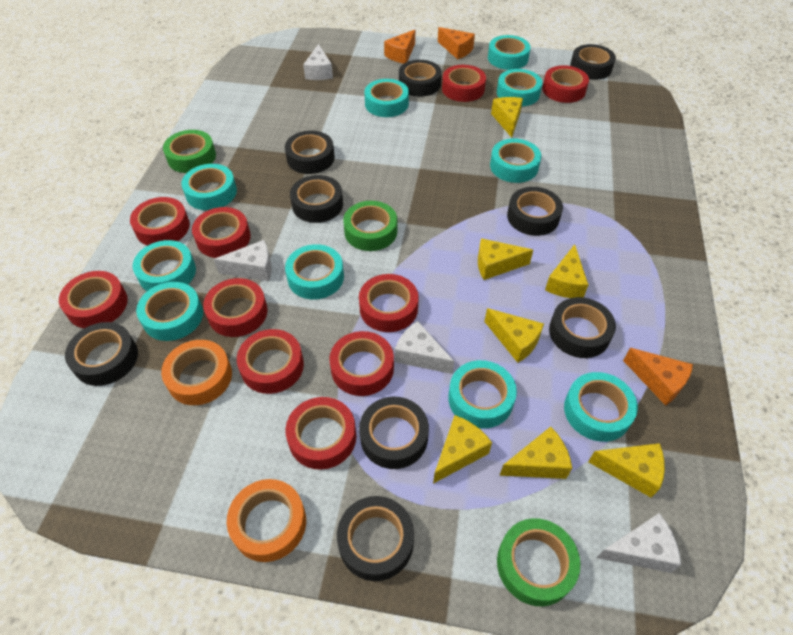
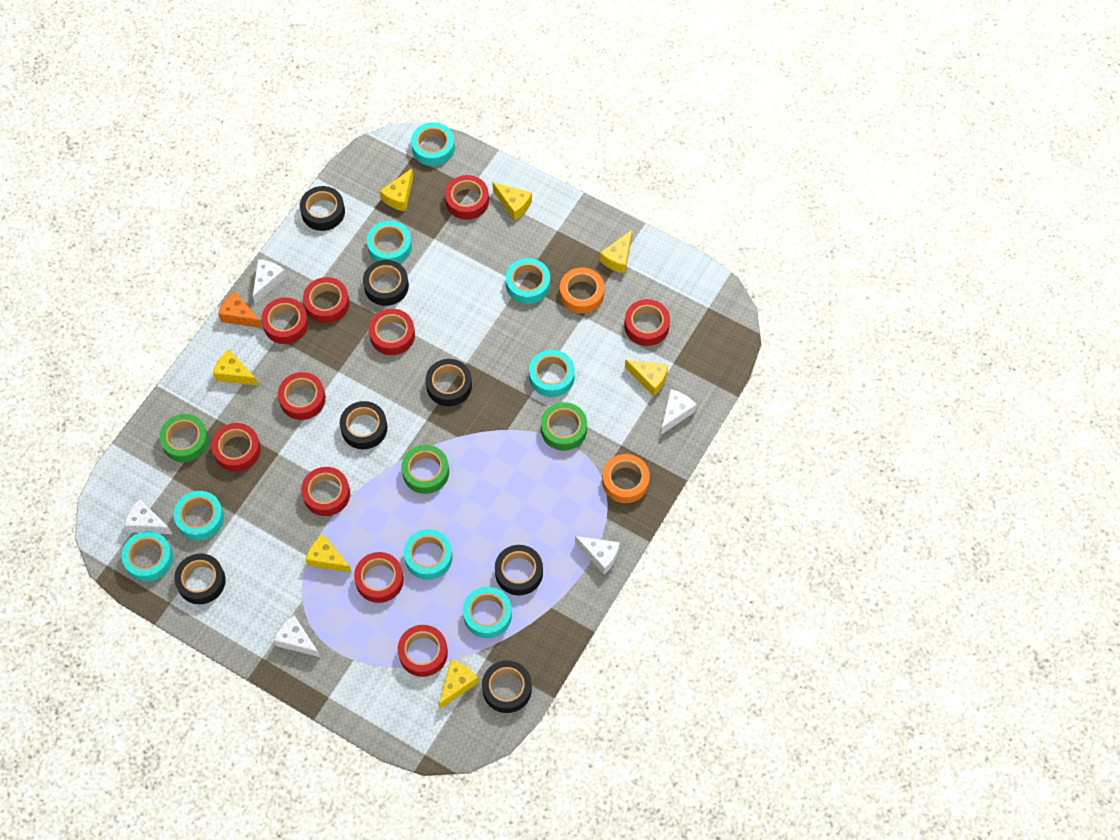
black tape: [65,322,138,386] [285,131,335,174] [290,175,343,223] [337,496,414,581] [359,397,429,469] [399,60,442,97] [507,187,563,236] [549,297,616,358] [570,44,616,80] = 9 -> [174,553,226,604] [300,186,345,231] [340,401,387,449] [363,260,409,306] [426,359,472,406] [482,660,532,713] [495,545,543,595] = 7
orange cheese: [384,30,415,64] [438,27,475,59] [623,348,693,406] = 3 -> [218,292,262,328] = 1
turquoise tape: [132,240,196,291] [136,282,203,341] [181,164,237,210] [285,244,344,299] [364,79,409,117] [448,360,517,429] [488,35,531,70] [490,139,541,183] [497,69,542,106] [564,372,638,442] = 10 -> [122,531,173,582] [174,491,224,541] [367,221,412,264] [404,529,453,580] [411,122,455,166] [463,587,512,638] [506,258,550,304] [529,350,575,397] = 8
white cheese: [214,240,272,281] [303,44,333,80] [395,321,454,374] [597,513,681,573] = 4 -> [124,499,172,534] [253,259,286,304] [274,615,320,657] [575,536,620,574] [661,389,697,435] = 5

